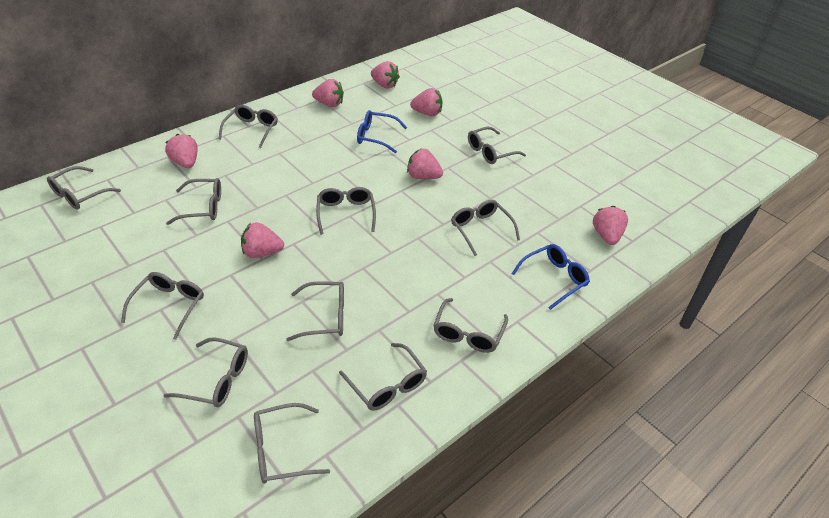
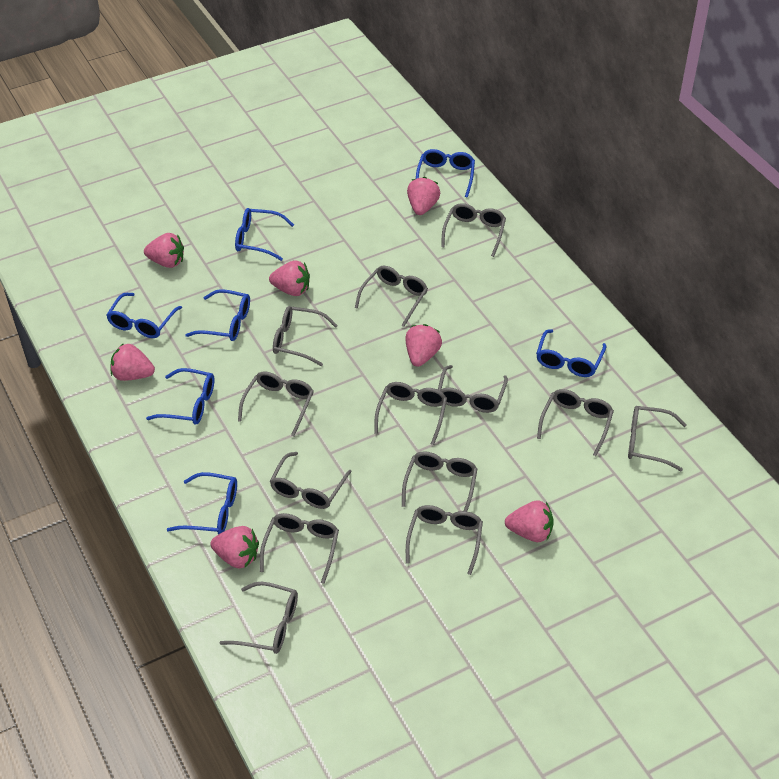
blue glasses: [357,110,407,153] [511,244,590,310] = 2 -> [106,293,182,338] [146,368,215,425] [167,472,237,534] [186,289,250,341] [235,208,294,261] [416,149,475,197] [536,329,606,377] = 7
grey glasses: [47,166,121,210] [121,272,204,340] [163,337,248,407] [166,178,221,225] [219,105,278,148] [254,403,330,484] [286,281,344,341] [316,187,376,235] [339,343,427,411] [433,298,508,353] [451,200,520,256] [468,127,526,164] = 12 -> [220,582,298,654] [238,372,314,436] [260,513,339,584] [270,452,352,509] [273,306,338,366] [355,266,428,327] [374,382,447,445] [402,451,478,511] [406,505,483,575] [438,365,508,413] [441,203,506,257] [537,389,614,456] [628,406,687,471] = 13

